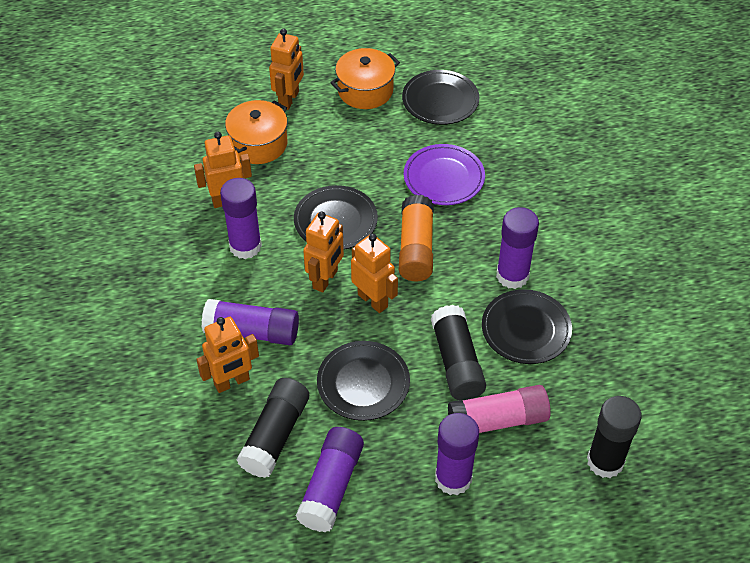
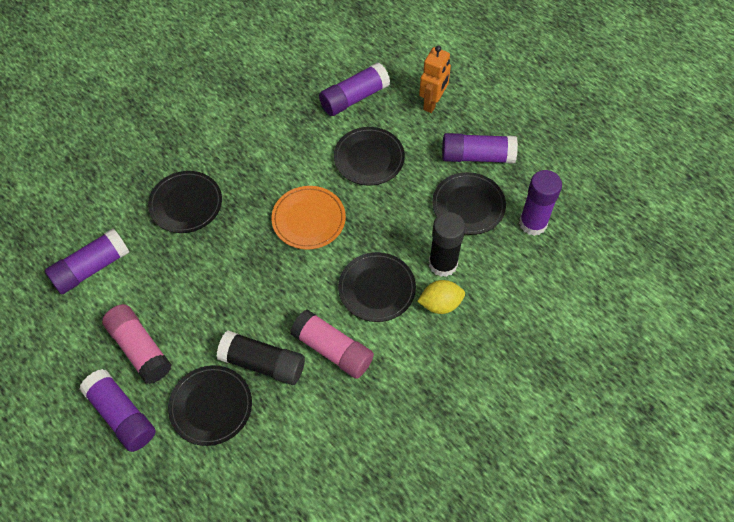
black glue stick: [237,378,309,478] [431,305,486,400] [587,396,642,478] = 3 -> [216,330,305,385] [429,212,465,277] = 2
black plate: [294,185,378,250] [317,341,410,421] [402,70,479,125] [482,289,572,364] = 4 -> [148,171,222,233] [168,365,252,446] [334,127,405,186] [338,252,416,322] [432,172,506,235] = 5
orange glue stick: [399,194,434,281] = 1 -> none = 0
orange plate: none = 0 -> [271,186,346,250] = 1
orange pot: [225,100,288,164] [330,48,400,109] = 2 -> none = 0
orange robot: [194,132,252,208] [196,317,259,393] [269,29,304,110] [303,212,344,293] [351,233,398,313] = 5 -> [419,46,451,113] = 1
pink glue stick: [448,385,551,433] = 1 -> [102,304,172,384] [290,309,374,379] = 2
purple plate: [404,144,485,205] = 1 -> none = 0
yellow lemon: none = 0 -> [417,280,465,314] = 1

